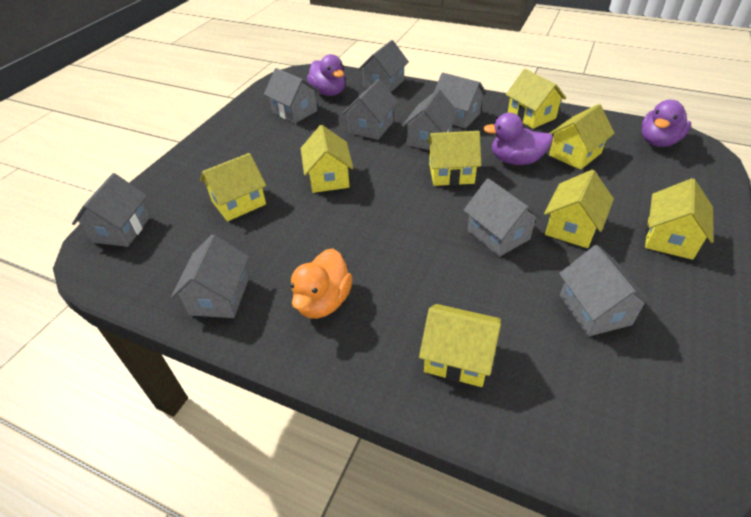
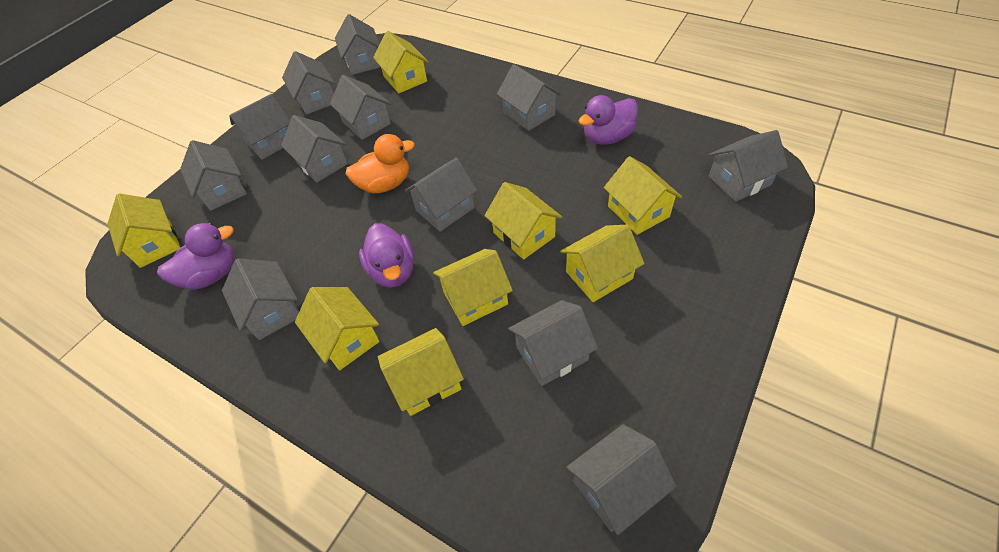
grey house: [72,173,150,247] [171,234,249,318] [264,68,320,123] [342,79,398,140] [358,40,409,92] [402,89,458,150] [434,73,487,129] [463,178,543,257] [559,245,653,337] = 9 -> [180,140,247,211] [222,258,299,340] [229,94,290,160] [281,115,348,183] [282,51,335,115] [330,75,391,140] [335,14,381,75] [405,158,478,232] [497,64,561,131] [508,300,598,386] [566,424,677,535] [709,130,788,202] = 12

